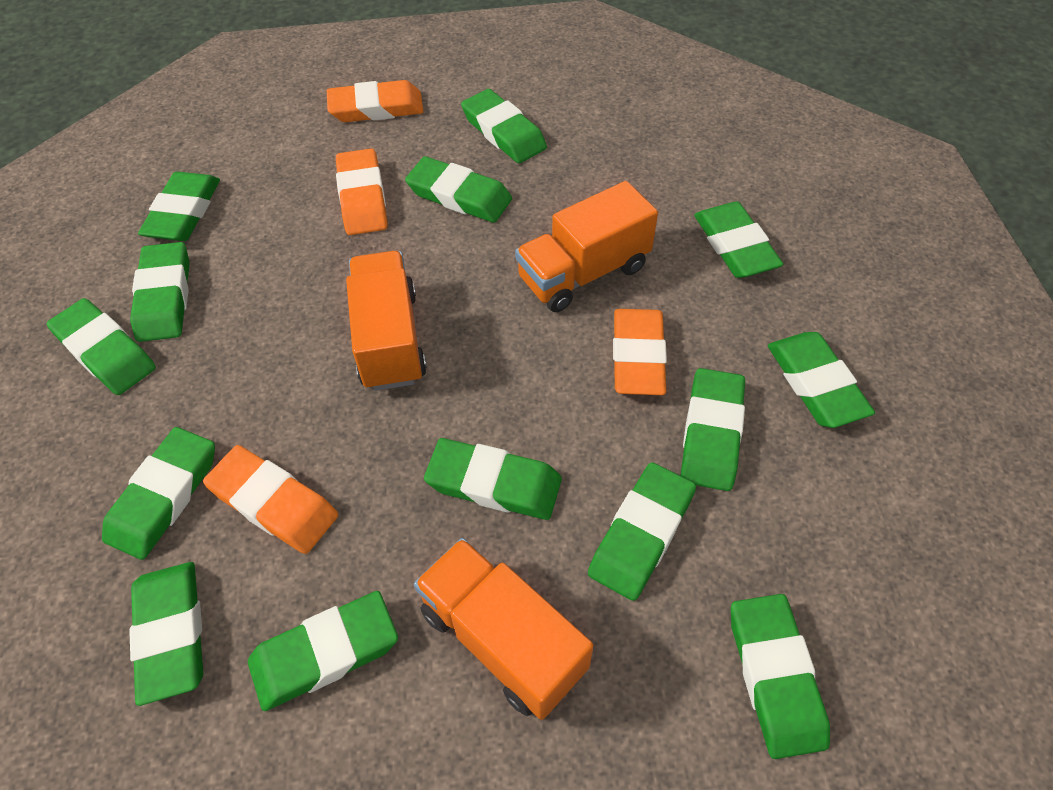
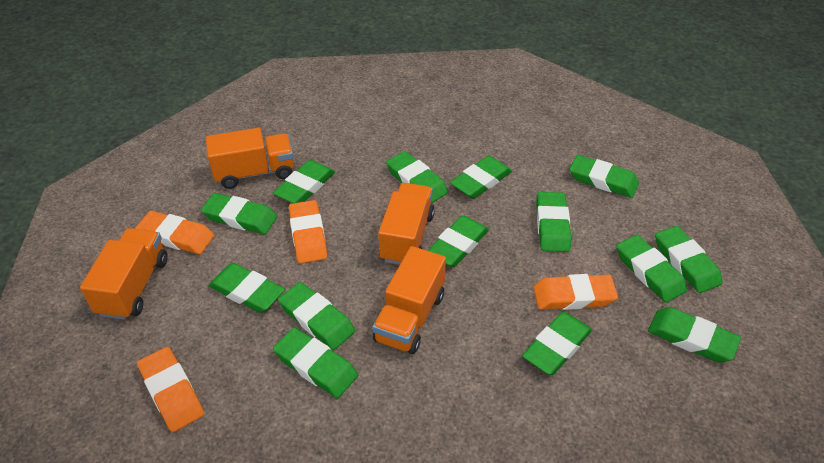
orange truck: [346,251,427,391] [414,538,593,720] [515,181,658,312] = 3 -> [80,228,168,320] [206,128,294,189] [373,246,446,354] [378,183,435,265] = 4

